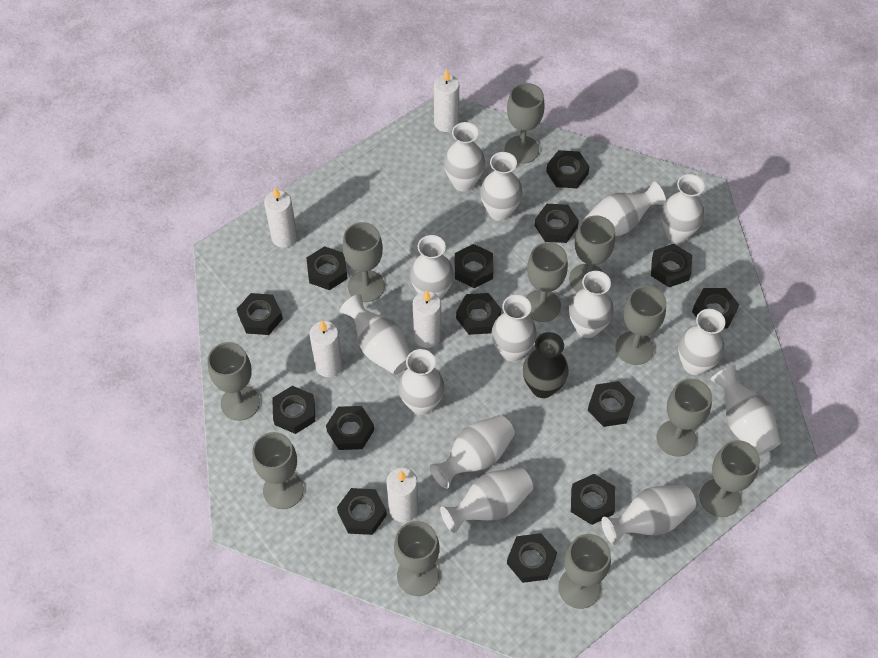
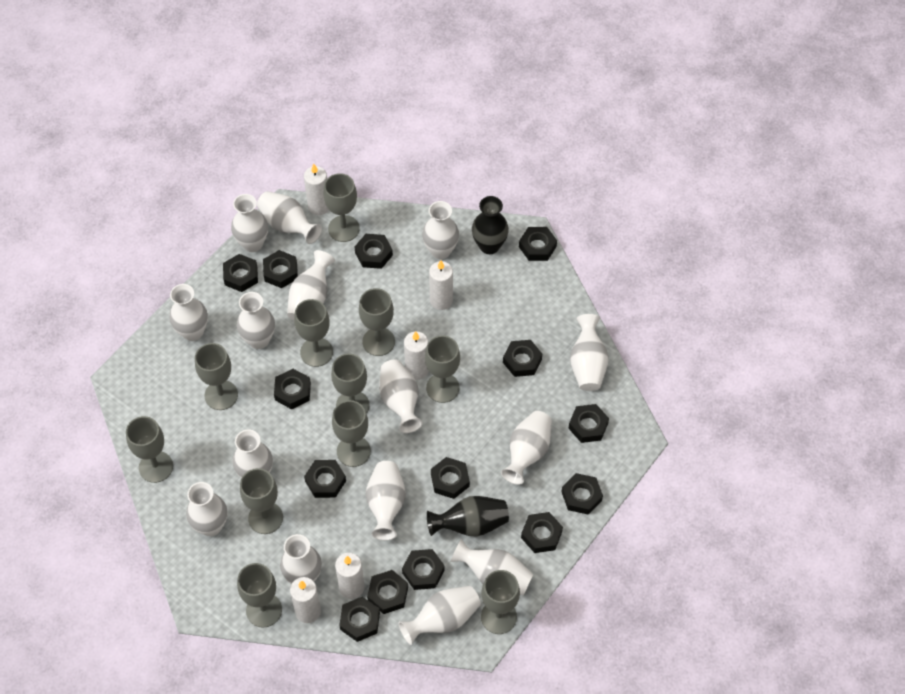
black vase: [523,332,569,398] = 1 -> [427,496,509,536] [472,196,509,254] = 2
white vase: [340,294,410,375] [398,349,444,415] [410,235,454,300] [430,415,515,489] [440,467,533,534] [444,122,485,192] [480,152,523,221] [492,295,537,362] [569,271,613,338] [583,182,666,236] [601,485,696,545] [661,174,705,243] [678,309,725,375] [711,365,781,456] = 14 -> [169,284,208,341] [186,482,227,536] [231,194,268,252] [233,430,273,478] [237,292,275,349] [257,191,322,244] [280,534,322,584] [287,250,335,321] [366,461,406,541] [379,359,423,433] [399,586,481,645] [422,201,459,259] [450,539,533,595] [501,411,552,485] [570,314,609,391] = 15

